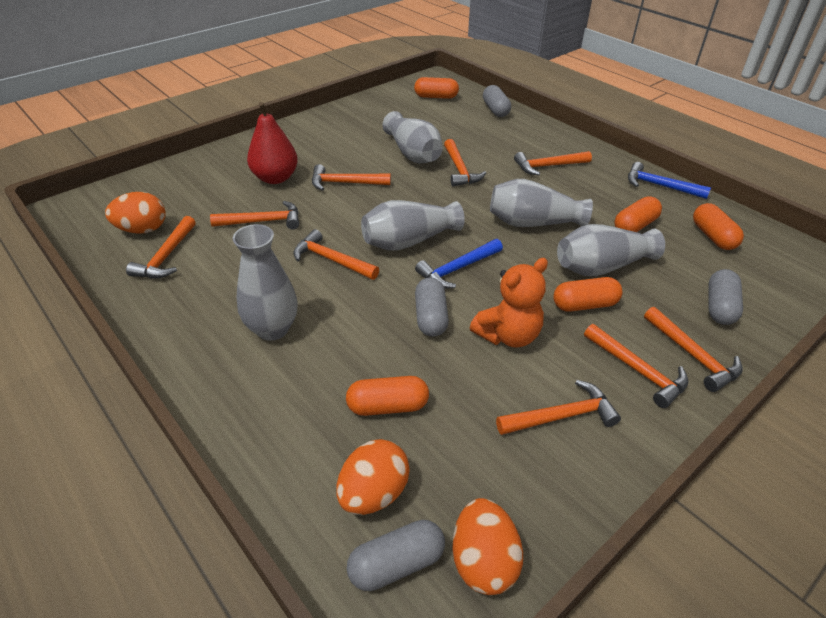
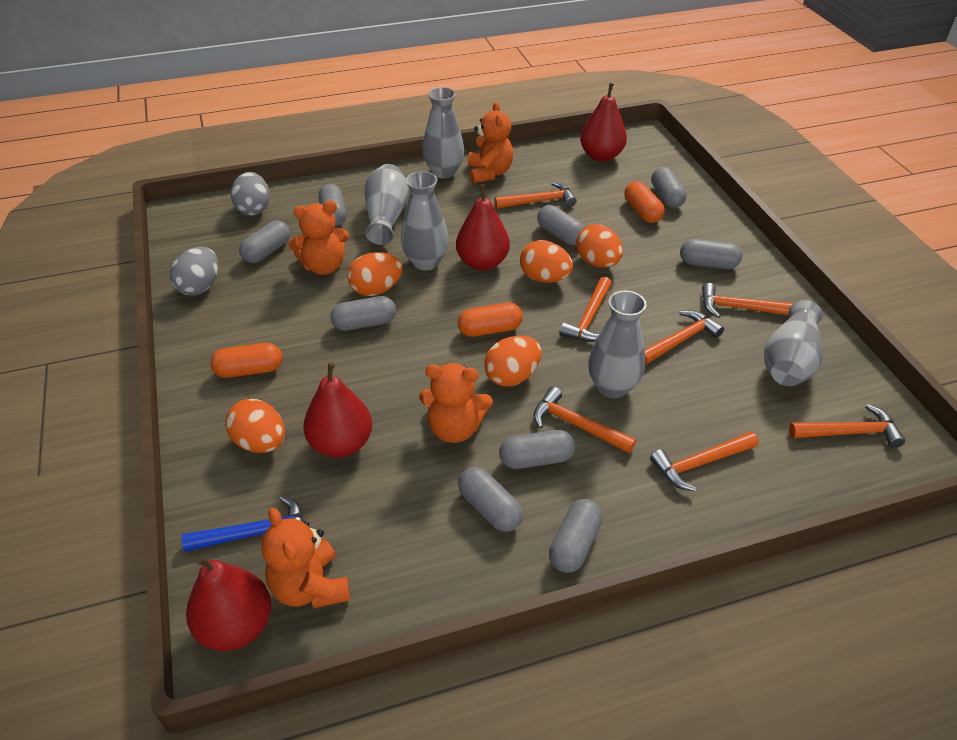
blue hammer: [415,239,503,288] [628,162,711,199] = 2 -> [181,496,304,552] = 1
grey capsule: [347,520,445,591] [415,277,449,337] [483,85,511,117] [708,269,743,325] = 4 -> [239,220,290,263] [319,184,346,227] [330,296,396,331] [458,467,523,532] [499,430,575,469] [537,205,585,245] [549,499,603,573] [651,167,687,208] [680,239,742,269] = 9
grey egg: none = 0 -> [170,247,218,296] [231,172,270,216] = 2
orange capsule: [346,376,429,416] [414,77,459,99] [553,277,622,312] [615,196,662,232] [693,203,744,250] = 5 -> [210,343,282,378] [458,302,523,337] [624,181,665,223] = 3
orange egg: [105,192,165,234] [336,439,410,515] [453,498,523,595] = 3 -> [225,399,285,453] [347,252,403,296] [484,336,542,386] [520,240,573,283] [576,224,623,268] = 5
orange hammer: [126,216,196,279] [210,201,299,230] [294,229,379,280] [312,164,391,191] [444,139,486,186] [496,380,621,435] [514,151,592,175] [584,324,689,408] [644,307,743,392] = 9 -> [494,181,577,209] [533,386,636,453] [559,277,612,342] [645,310,724,365] [650,432,759,491] [702,283,794,318] [789,404,905,448] = 7
orange teddy bear: [470,258,548,348] = 1 -> [261,508,350,608] [288,200,349,275] [419,363,493,443] [468,101,513,183] = 4
red pear: [247,102,298,184] = 1 -> [186,556,271,651] [303,362,372,458] [456,184,510,271] [580,83,627,162] = 4

